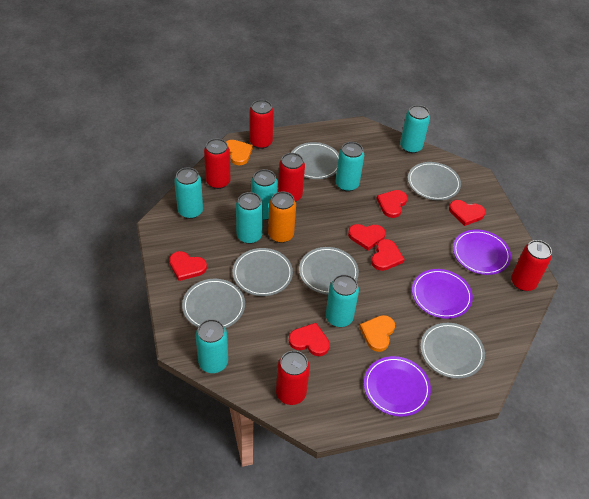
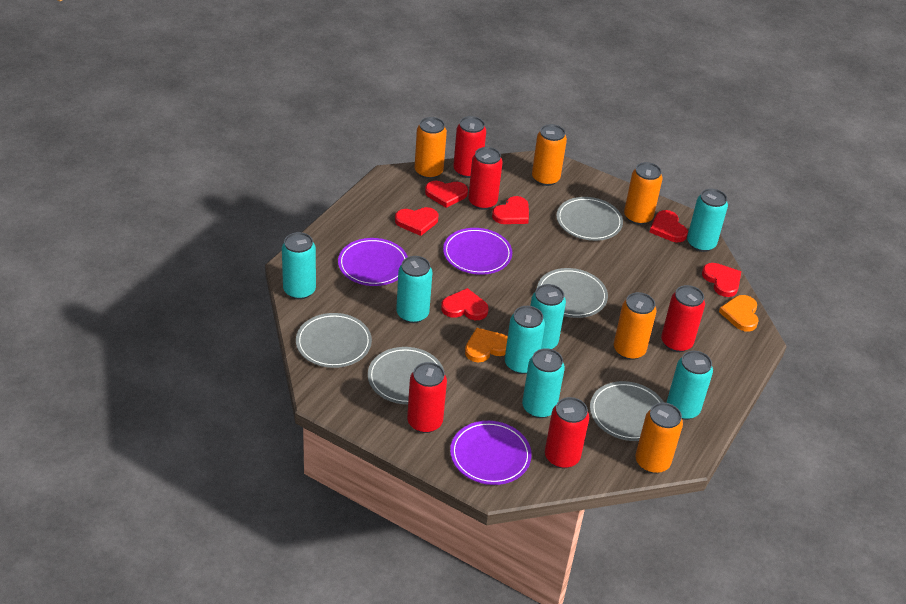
grey plate: [182,279,245,328] [233,248,293,296] [291,142,339,179] [299,247,359,295] [408,162,461,200] [420,323,485,379] = 6 -> [296,313,372,368] [368,347,445,404] [537,268,608,318] [556,197,623,241] [590,381,664,441] = 5
orange can: [268,191,296,243] = 1 -> [415,117,447,179] [532,124,567,186] [614,292,657,360] [624,162,663,225] [635,403,683,474] = 5

